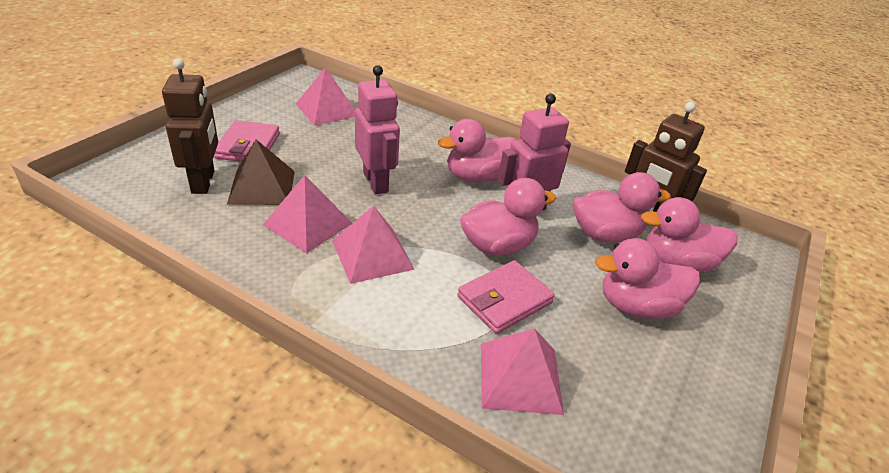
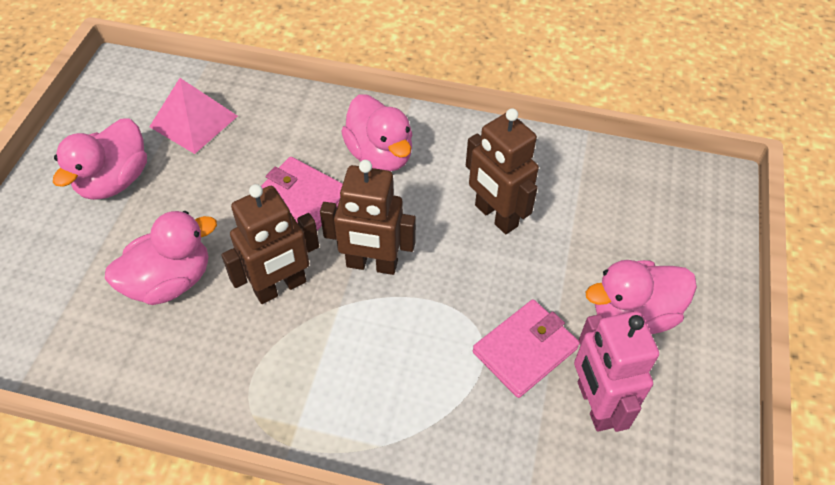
brown pyramid: [227,139,295,205] = 1 -> none = 0
brown robot: [162,58,218,194] [625,102,707,212] = 2 -> [221,184,319,304] [320,160,416,275] [466,109,539,234] = 3
pink duck: [438,119,516,182] [460,178,556,256] [573,172,671,243] [595,238,700,319] [641,197,737,272] = 5 -> [53,118,147,200] [105,211,217,305] [341,94,412,171] [586,260,697,334] = 4
pink pyramid: [263,175,352,253] [296,67,355,126] [332,205,415,284] [481,328,564,415] = 4 -> [149,78,238,154] = 1
pink robot: [355,65,400,195] [498,94,571,211] = 2 -> [574,311,659,432] = 1

